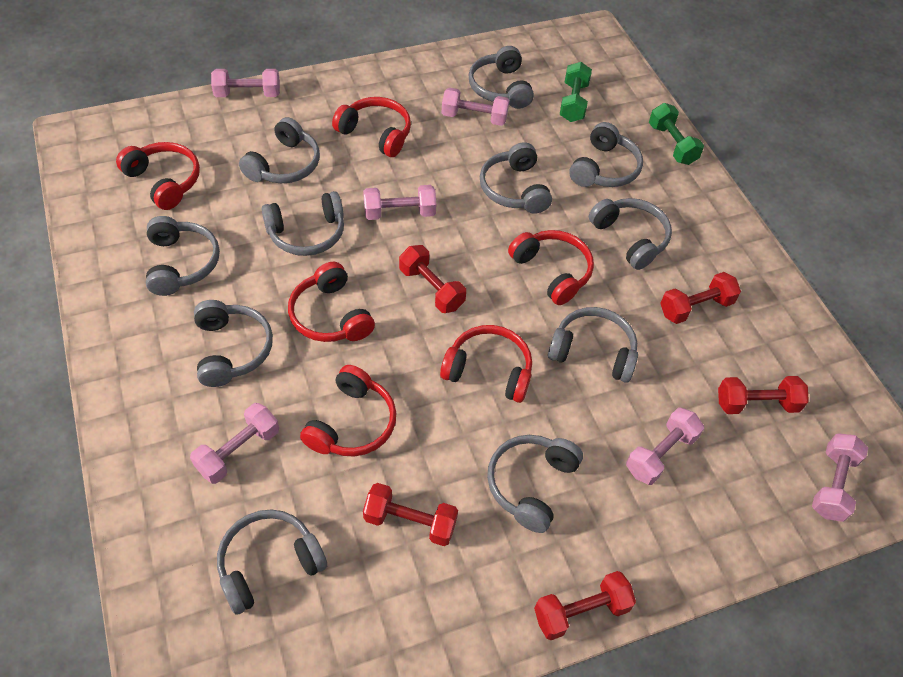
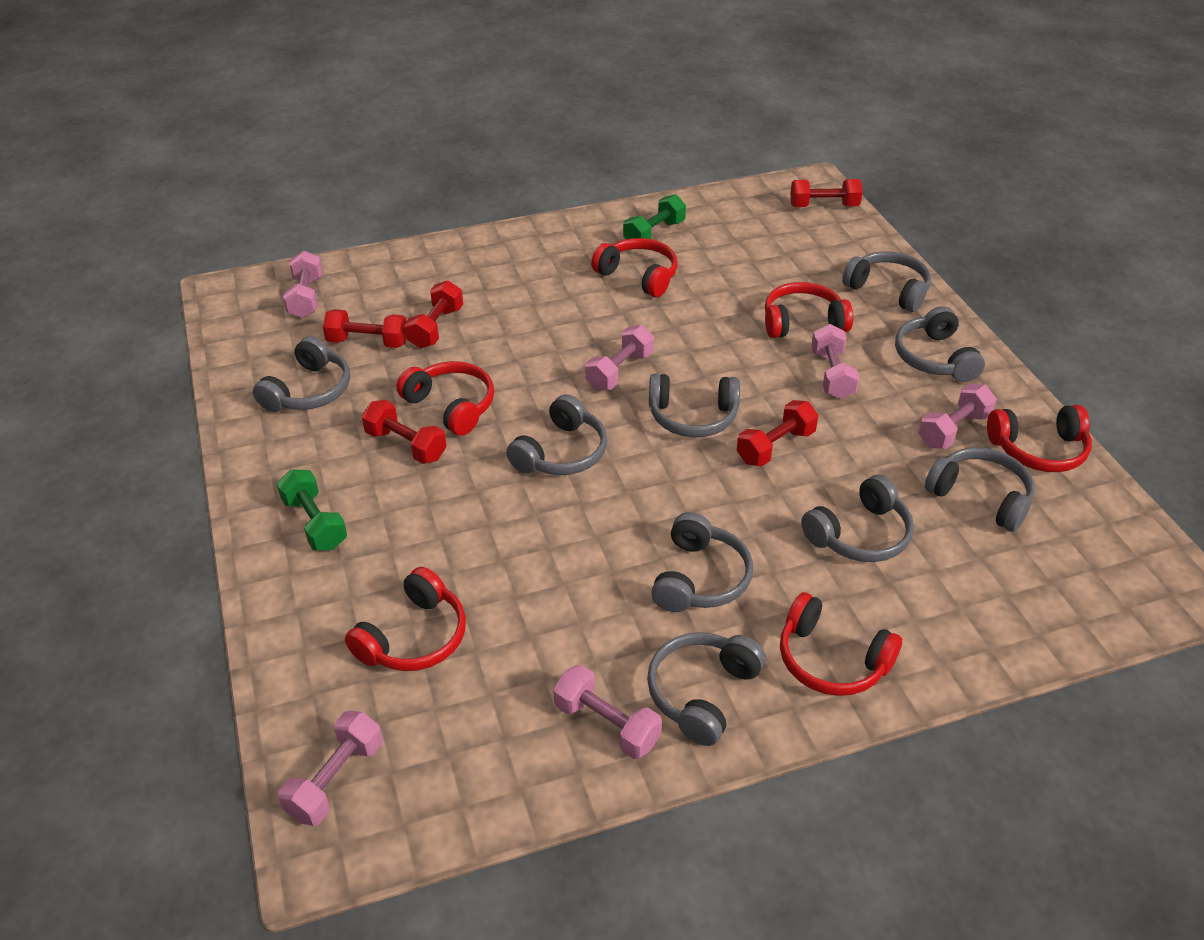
grey headphones: [146,216,220,296] [194,300,273,387] [217,510,327,615] [239,117,320,183] [261,191,344,256] [469,46,534,109] [480,142,552,214] [487,435,583,533] [548,307,638,383] [569,122,643,187] [589,198,672,270] = 11 -> [253,336,350,412] [506,394,607,475] [647,632,766,746] [649,373,740,437] [651,512,753,612] [801,475,914,562] [842,251,931,312] [895,306,985,382] [925,447,1035,532] = 9

